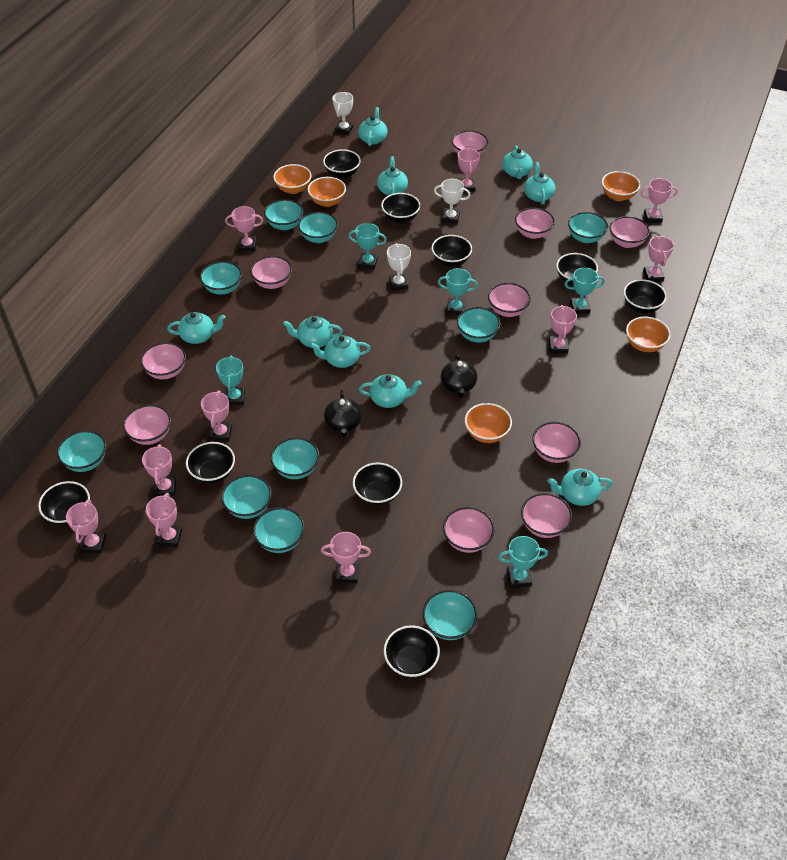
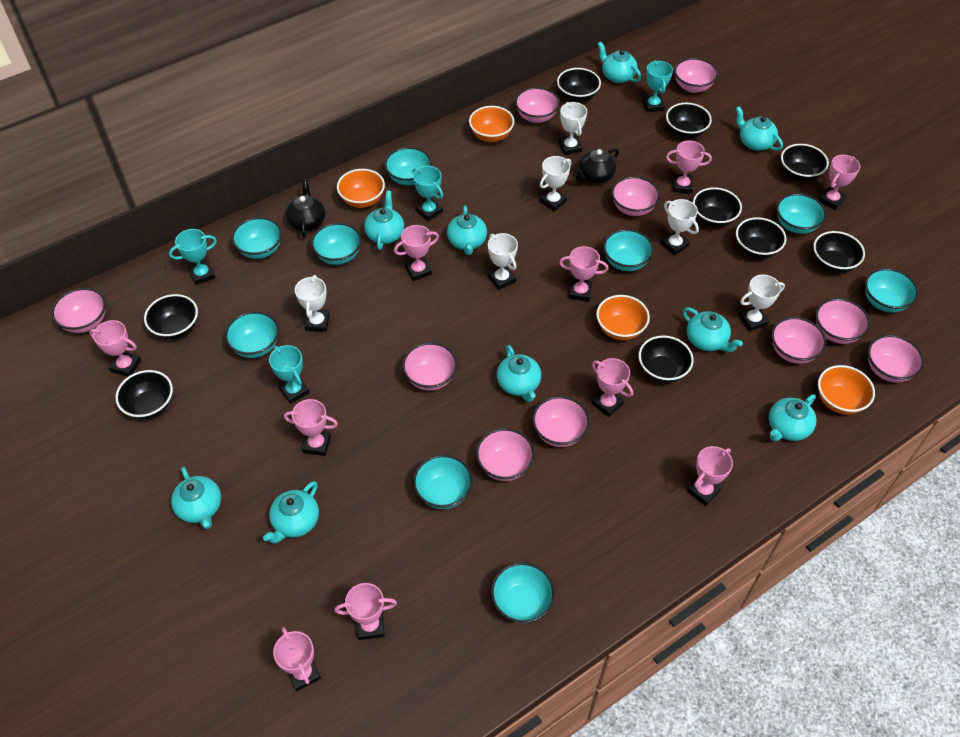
orange bowl: [273,164,312,194] [308,177,346,207] [465,403,512,443] [602,171,640,201] [626,317,671,352] = 5 -> [337,169,385,208] [469,106,514,142] [596,295,650,340] [818,365,875,415] = 4
turquoise bowl: [57,430,106,472] [200,261,242,295] [221,475,272,519] [253,507,305,553] [264,199,304,230] [271,437,319,479] [298,212,338,243] [423,590,477,640] [457,307,501,342] [568,212,608,243] = 10 -> [225,311,279,358] [232,217,282,259] [311,223,361,265] [385,147,432,185] [413,455,473,509] [491,562,555,623] [603,229,654,271] [777,193,827,234] [865,268,918,313] = 9
turquoise trophy: [216,355,245,405] [348,223,387,269] [438,268,478,315] [498,536,548,588] [565,267,605,314] = 5 -> [169,229,217,285] [269,345,310,404] [412,166,443,221] [643,60,673,112] = 4
white trophy: [332,92,353,135] [387,243,411,291] [434,179,471,224] = 3 -> [295,275,330,332] [488,233,518,290] [540,156,571,211] [559,102,587,155] [661,199,699,255] [739,275,785,331] = 6

